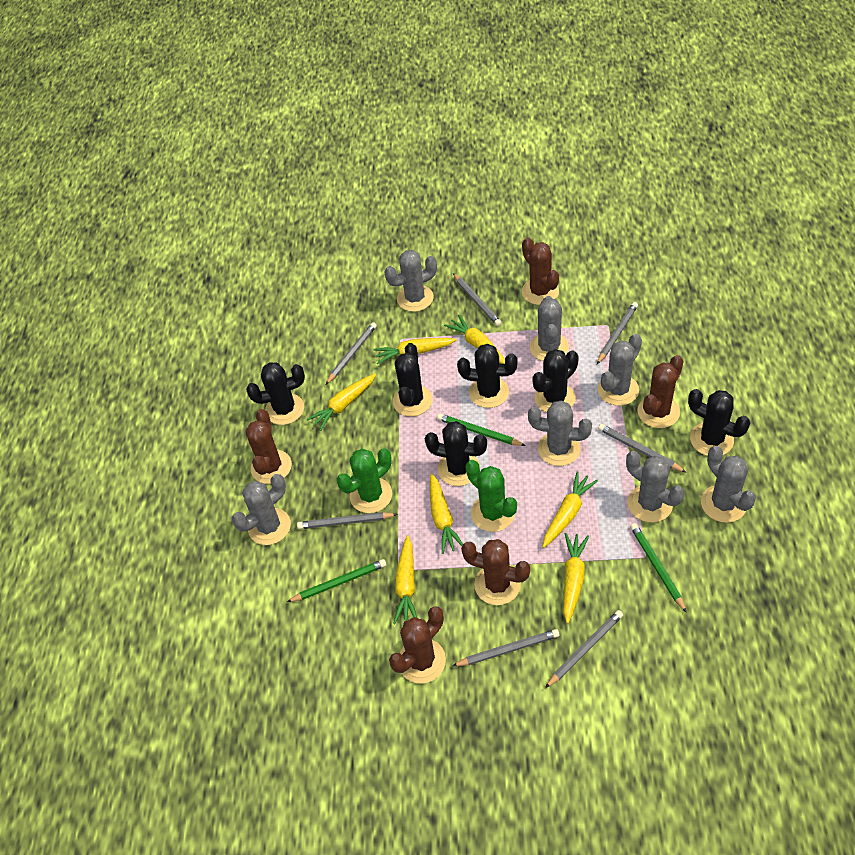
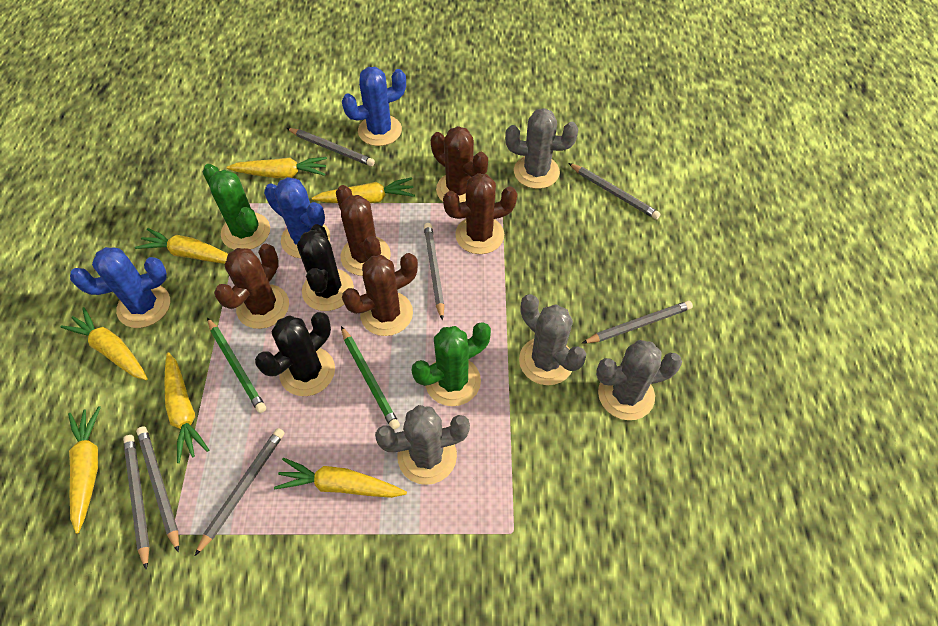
black cactus: [246,362,305,425] [393,343,433,417] [425,421,487,486] [457,344,518,408] [532,349,579,412] [688,389,750,456] = 6 -> [255,312,335,396] [297,224,354,311] = 2
blue cactus: none = 0 -> [70,247,170,328] [264,177,330,258] [342,67,406,146] = 3
green pencil: [287,559,387,602] [437,414,526,446] [630,523,687,613] = 3 -> [207,317,266,413] [341,326,400,430] = 2
grey cactus: [232,474,291,545] [384,250,437,312] [528,400,592,466] [530,296,569,361] [598,334,642,406] [626,451,684,522] [701,446,756,523] = 7 -> [375,405,470,485] [505,108,578,189] [519,294,586,385] [596,340,682,420] = 4

